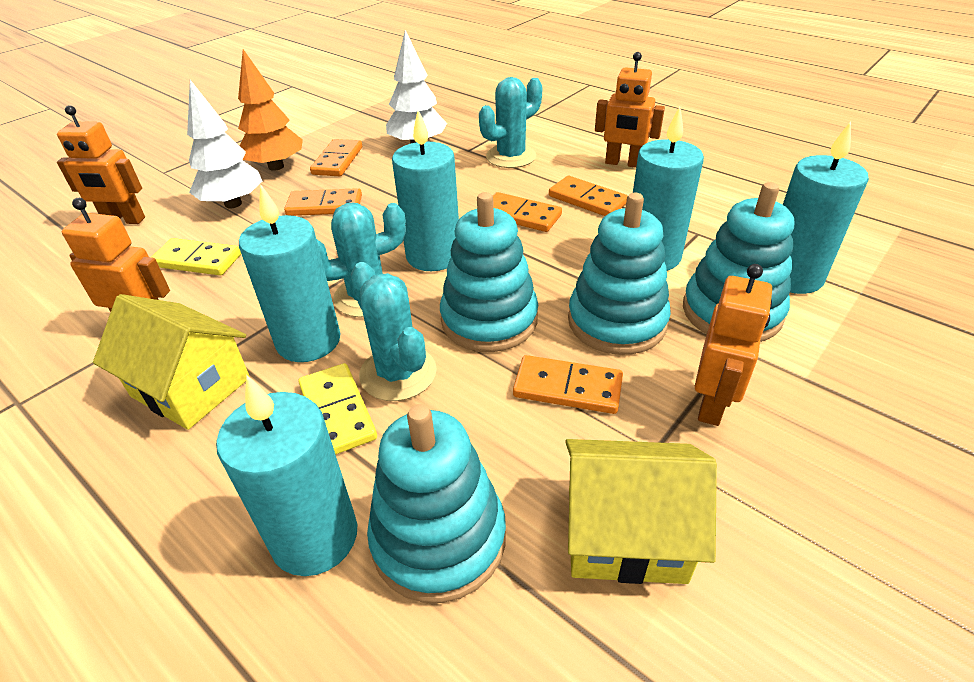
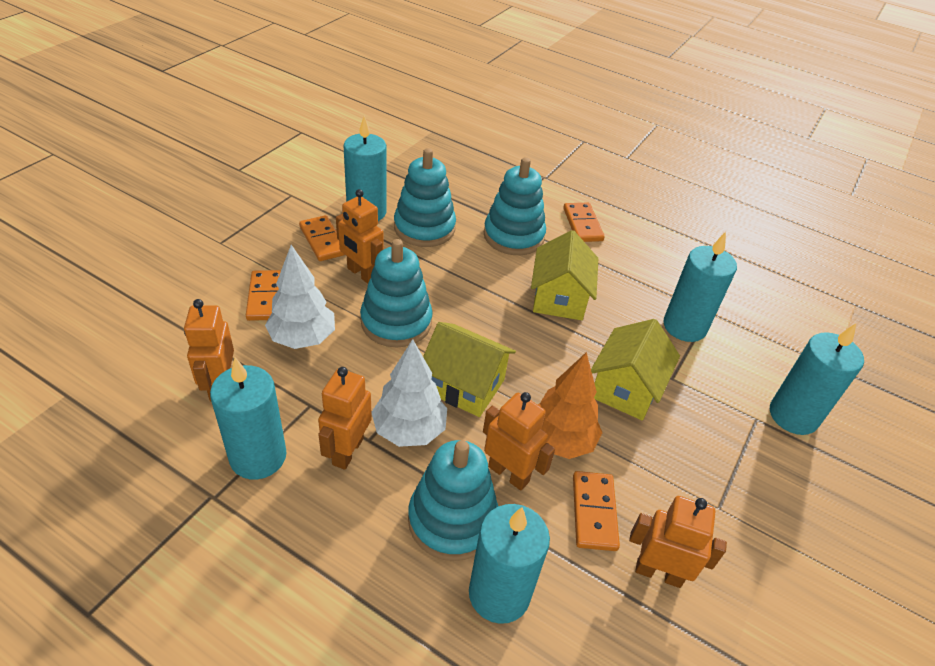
orange domino: [284,188,362,216] [310,139,362,176] [493,192,562,232] [513,355,623,414] [549,176,628,216] = 5 -> [246,270,281,321] [299,215,345,261] [563,203,605,242] [573,471,620,551] = 4
orange robot: [57,105,145,224] [62,198,170,312] [595,52,665,168] [695,264,772,426] = 4 -> [184,299,234,402] [318,367,372,470] [336,189,384,284] [483,392,555,491] [629,496,727,588] = 5
turquoise cactus: [317,203,406,317] [351,262,437,401] [479,77,543,168] = 3 -> none = 0
yellow domino: [151,238,241,276] [298,363,377,455] = 2 -> none = 0
yellow house: [93,294,250,430] [565,439,717,584] = 2 -> [423,322,516,417] [531,230,598,320] [591,319,680,421] = 3

